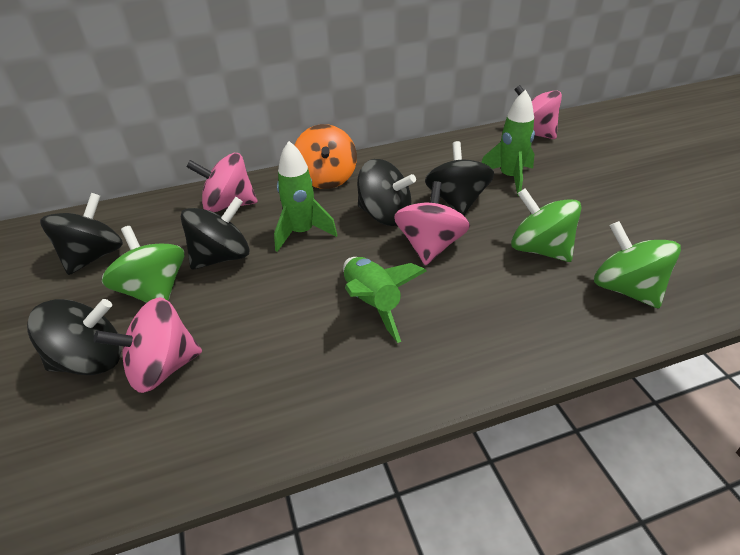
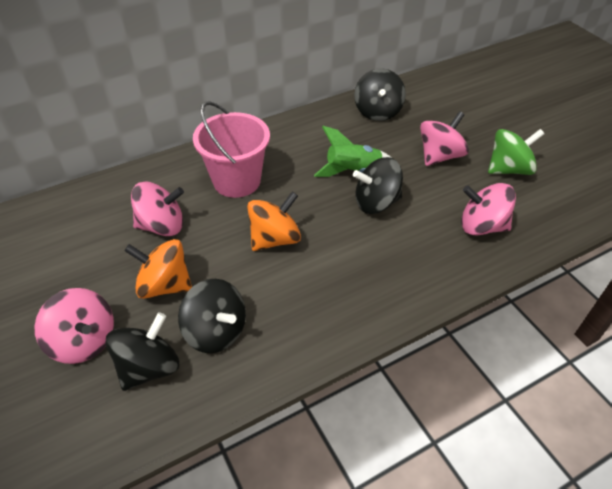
black spinning top: [27,299,122,375] [40,193,123,275] [181,197,249,270] [357,159,416,226] [425,141,494,216] = 5 -> [105,312,179,391] [178,279,246,353] [353,157,403,214] [354,68,406,121] = 4
green rocket: [274,141,337,252] [343,257,427,343] [481,90,535,196] = 3 -> [314,126,392,177] = 1
green spinning top: [102,226,184,303] [511,188,581,262] [594,221,681,308] = 3 -> [488,129,544,175] = 1
orange spinning top: [294,124,357,189] = 1 -> [124,239,192,299] [247,192,301,251] = 2
pink bucket: none = 0 -> [193,101,270,198] = 1

